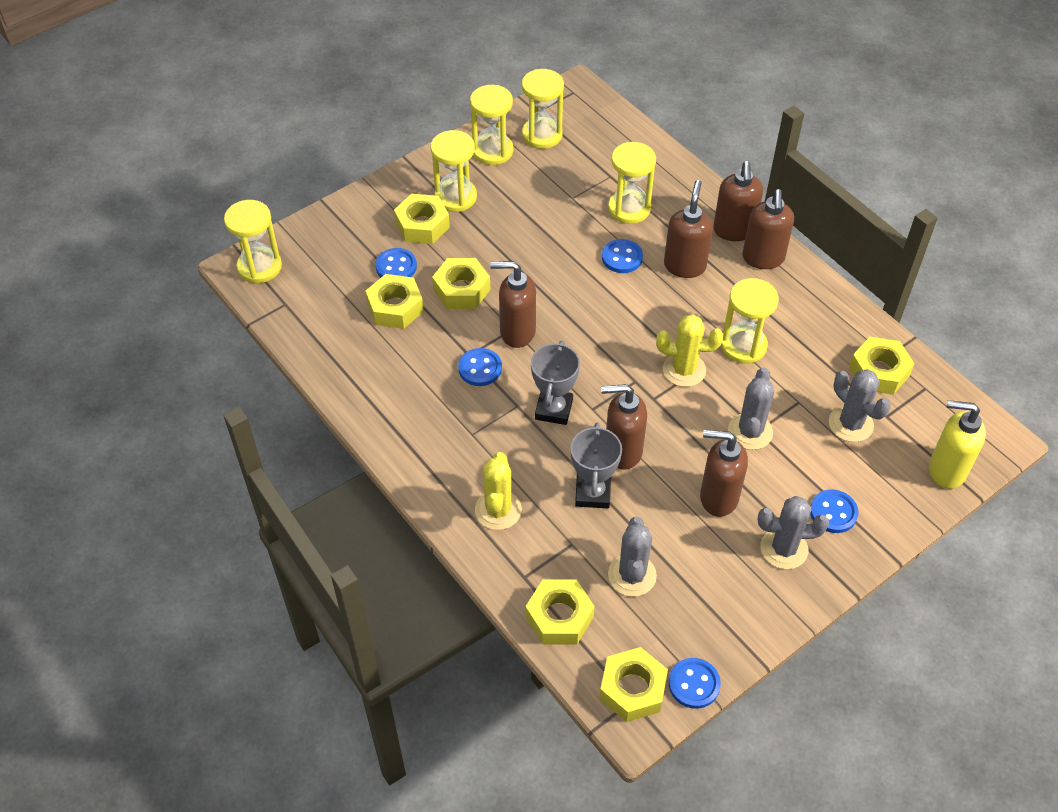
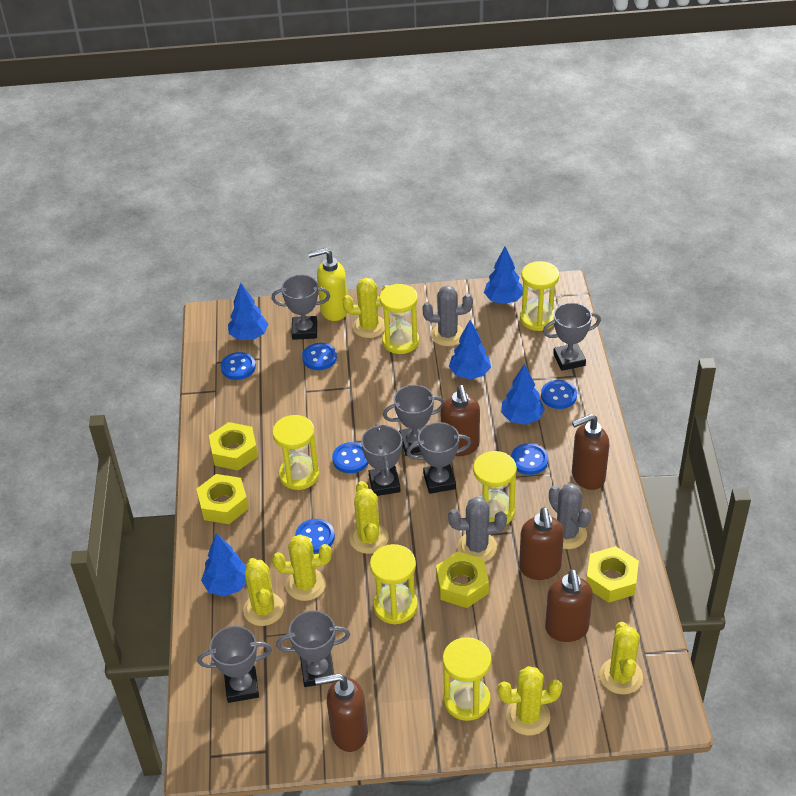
blue button: [375,248,417,277] [458,348,502,386] [602,239,643,273] [669,658,721,709] [810,489,859,533] = 5 -> [221,352,256,380] [295,519,335,553] [302,343,337,370] [332,442,368,473] [511,443,548,475] [541,380,577,409] = 6
blue tree: none = 0 -> [201,533,246,597] [228,283,268,340] [449,320,491,379] [484,247,523,304] [501,364,545,425] = 5
brown soap dispenser: [490,261,536,348] [601,384,647,470] [664,180,713,278] [700,430,748,517] [713,161,763,241] [742,189,794,269] = 6 -> [315,673,368,752] [441,385,480,456] [519,508,564,580] [545,569,593,642] [572,414,609,490] = 5
grey cactus: [608,517,657,597] [728,368,774,450] [758,496,829,569] [829,369,891,442] = 4 -> [422,285,473,346] [448,497,507,562] [549,483,591,549] = 3
grey trophy: [531,341,580,425] [570,423,622,508] = 2 -> [198,626,272,703] [272,275,330,340] [276,610,350,687] [361,423,402,496] [383,385,445,455] [406,422,471,494] [543,303,601,371] = 7
yellow cactus: [475,452,522,530] [656,314,723,387] = 2 -> [243,558,284,626] [272,535,331,601] [343,278,389,338] [349,481,389,554] [498,666,562,736] [600,622,643,695] = 6
yellow nut: [366,274,424,329] [394,194,450,244] [432,258,490,309] [525,580,595,644] [599,647,668,722] [849,337,915,395] = 6 -> [196,474,249,524] [209,422,258,470] [436,552,489,608] [586,546,639,603] = 4

